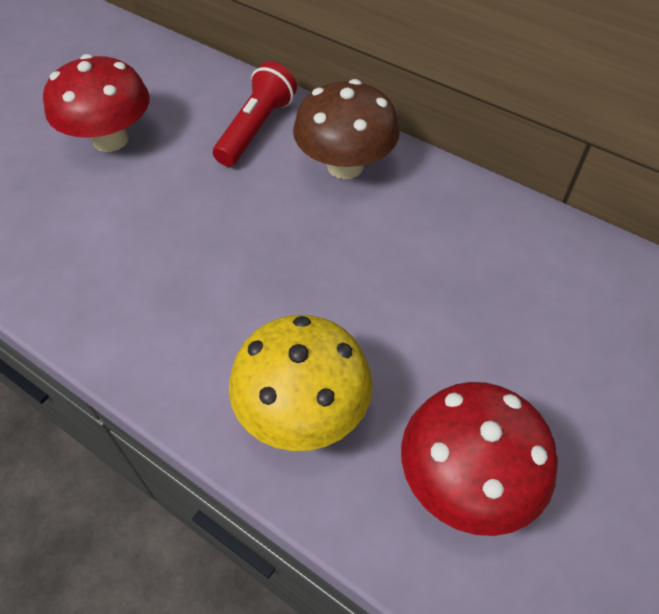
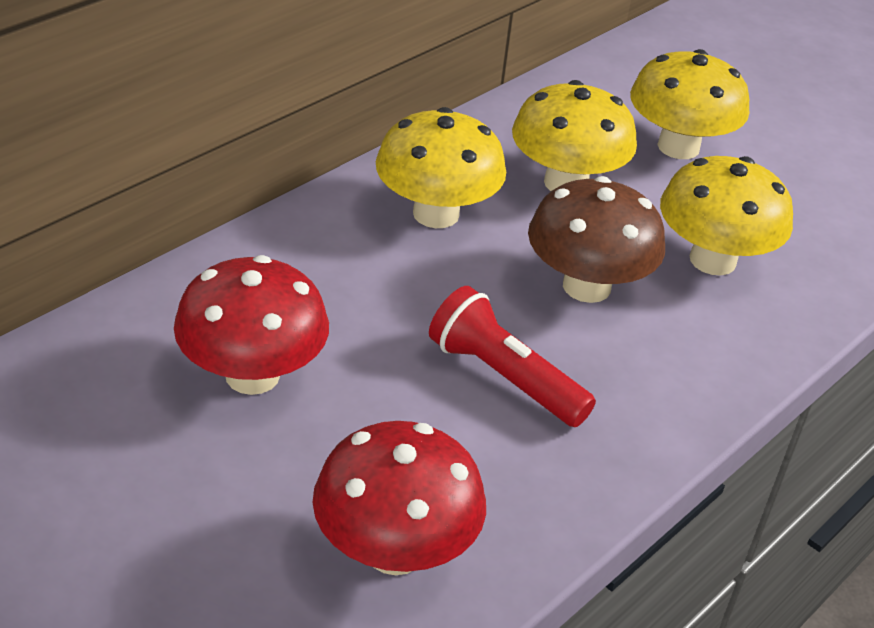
yellow mushroom: [229,315,373,451] = 1 -> [376,107,506,228] [512,80,637,191] [630,49,749,159] [660,156,793,276] = 4

